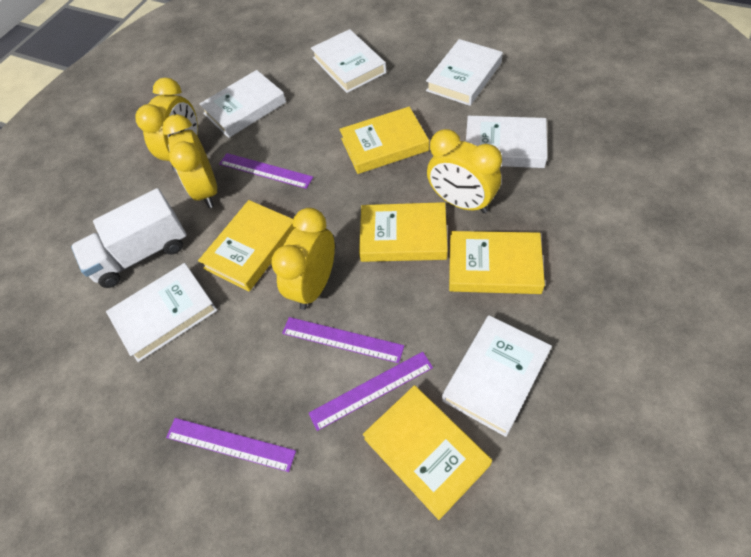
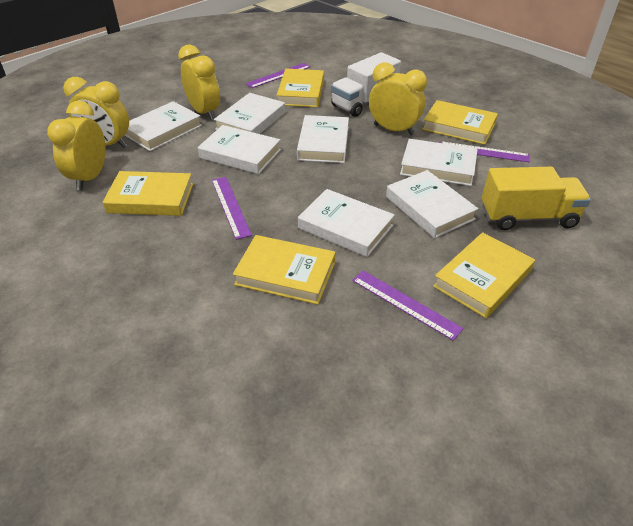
white book: [106,263,218,362] [199,70,286,138] [311,29,387,93] [426,39,503,106] [442,315,552,437] [466,116,547,168] = 6 -> [124,101,202,151] [198,125,281,174] [214,93,285,134] [297,115,349,163] [298,189,395,257] [386,170,478,238] [400,139,478,186] = 7
yellow truck: none = 0 -> [482,167,591,230] = 1

